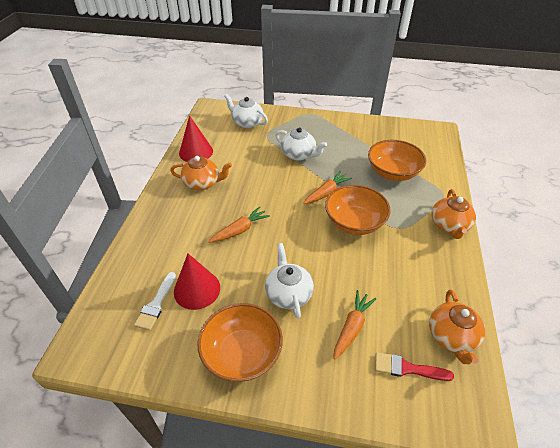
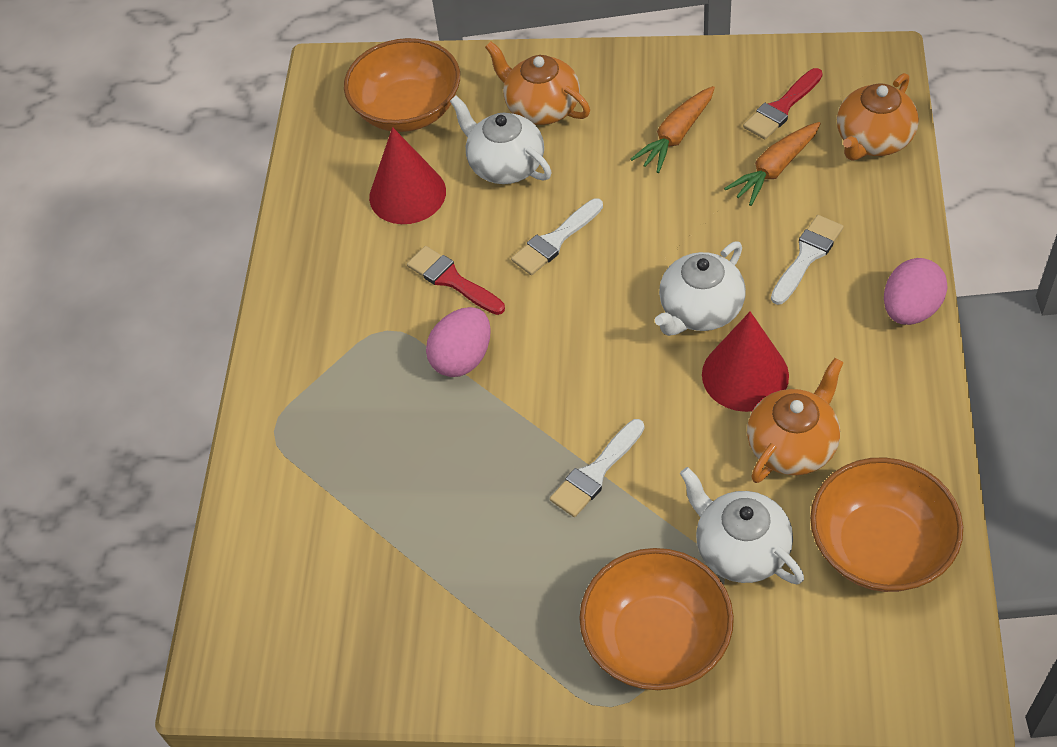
orange carrot: [208,207,270,243] [304,171,352,204] [333,290,376,359] = 3 -> [630,86,715,173] [724,122,821,206] = 2
pink egg: none = 0 -> [426,307,491,377] [884,258,948,325] = 2
red brush: [375,352,454,381] = 1 -> [407,246,505,315] [743,68,823,139] = 2
white brush: [134,272,176,331] = 1 -> [511,198,603,275] [550,419,644,517] [771,215,844,305] = 3

